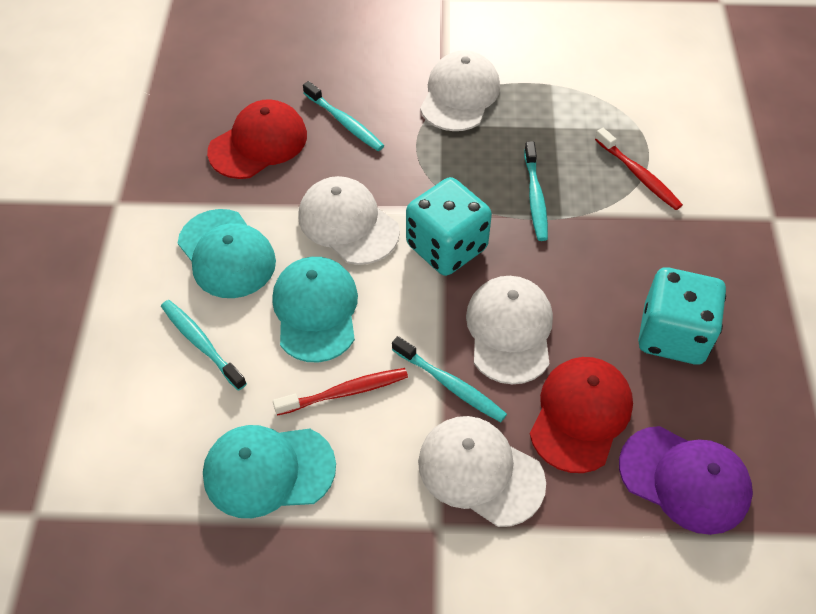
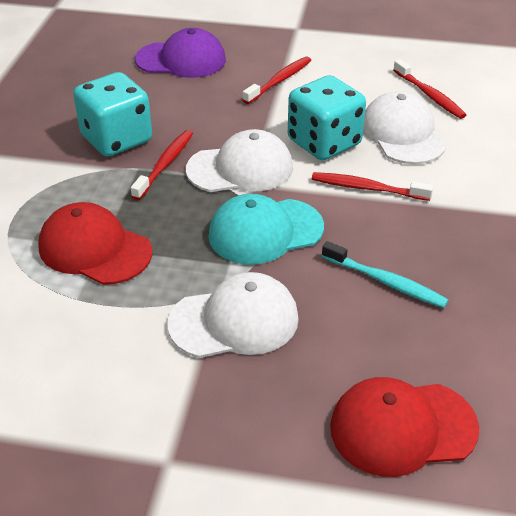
red toothbrush: [273,368,408,416] [595,128,683,210] = 2 -> [131,130,193,200] [243,57,311,104] [312,172,433,201] [393,59,466,119] = 4
turquoise cap: [178,209,276,298] [203,425,336,518] [272,257,358,363] = 3 -> [208,194,324,265] = 1
turquoise toothbrush: [161,300,247,391] [303,81,384,151] [392,336,507,422] [524,141,548,241] = 4 -> [322,241,449,308] = 1
white cap: [298,176,400,265] [418,416,546,527] [420,50,500,131] [466,276,553,384] = 4 -> [167,272,299,358] [186,129,293,192] [363,91,446,164] = 3

